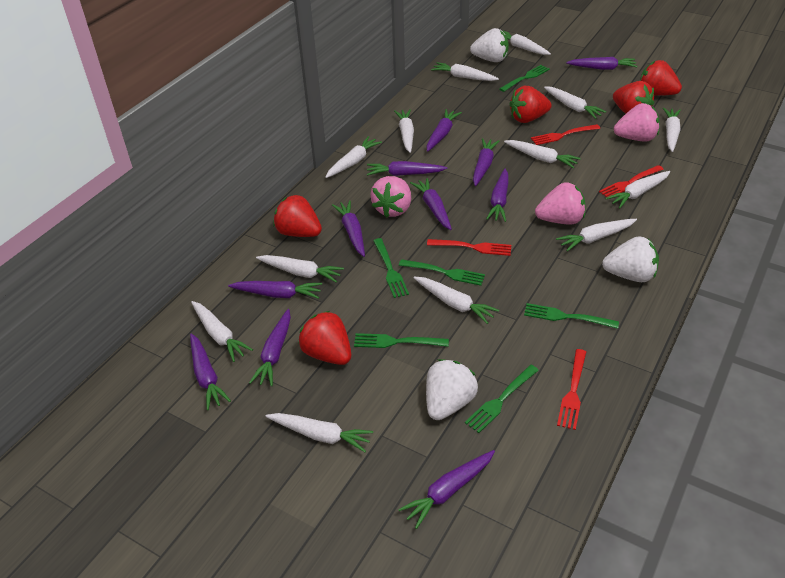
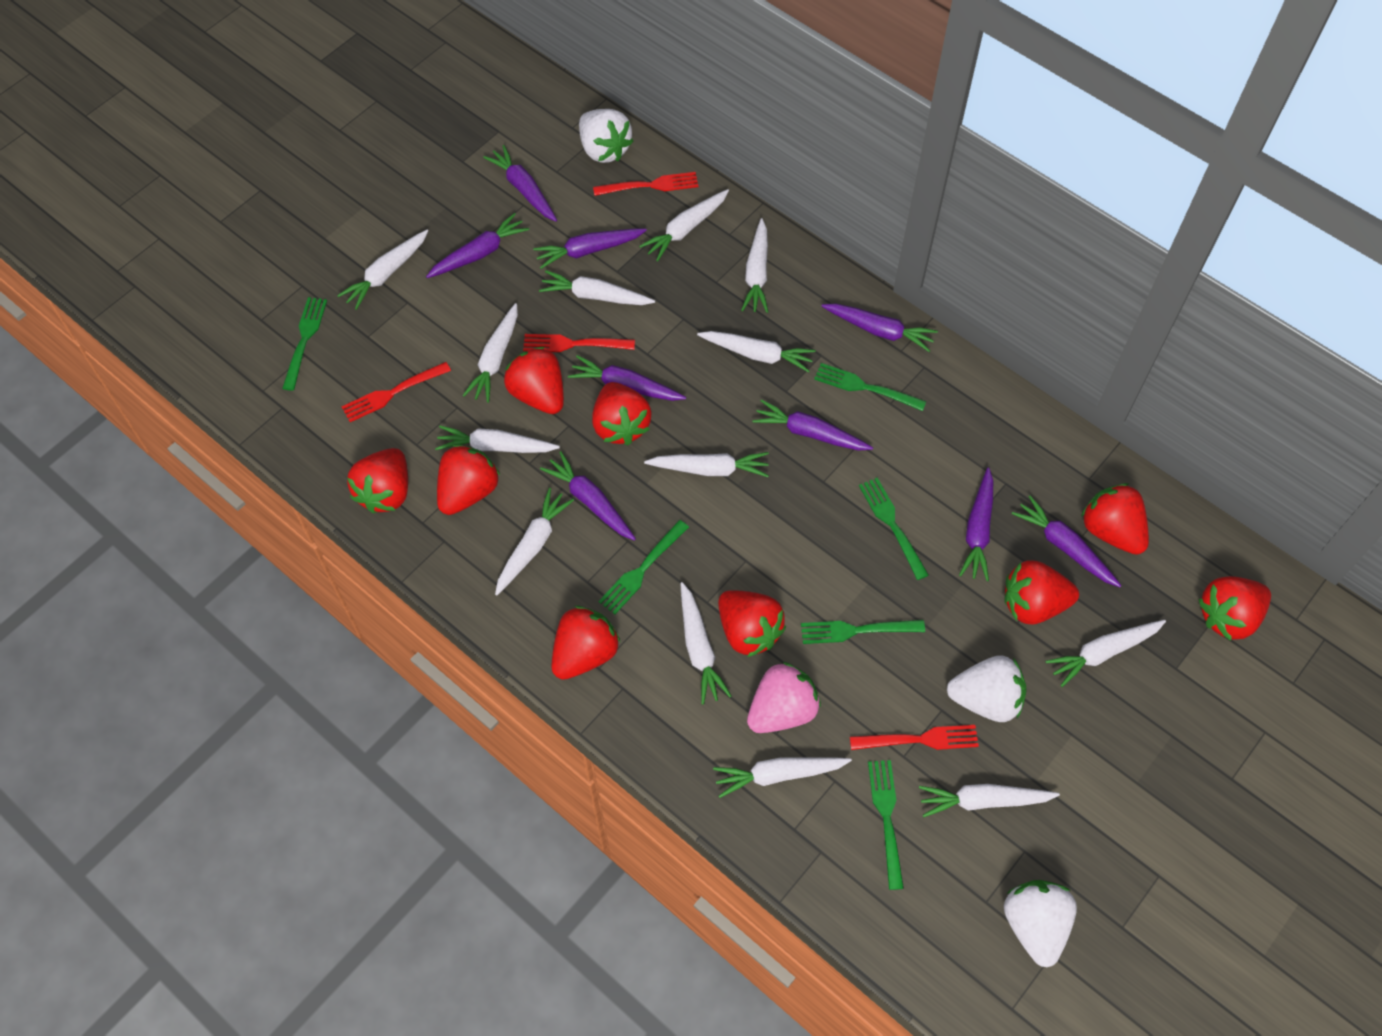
pink strawberry: [371,176,411,217] [535,182,586,225] [614,103,660,141] = 3 -> [747,662,821,733] = 1
purple carrot: [190,333,231,410] [228,281,322,299] [249,309,291,386] [332,200,365,257] [367,161,447,176] [398,450,495,529] [410,178,452,230] [427,109,462,152] [473,138,499,186] [486,169,508,222] [566,57,637,70] = 11 -> [426,213,529,278] [483,145,557,222] [533,229,647,269] [540,451,636,541] [568,355,686,401] [752,400,873,451] [821,304,938,352] [959,468,993,581] [1012,496,1122,587] = 9
red strawberry: [273,195,322,237] [298,311,351,365] [509,86,552,123] [613,81,654,114] [640,60,682,96] = 5 -> [347,448,408,513] [437,444,500,515] [504,347,564,414] [551,606,620,680] [592,382,652,445] [718,590,786,657] [1005,560,1079,624] [1081,483,1149,555] [1198,576,1271,641] = 9

